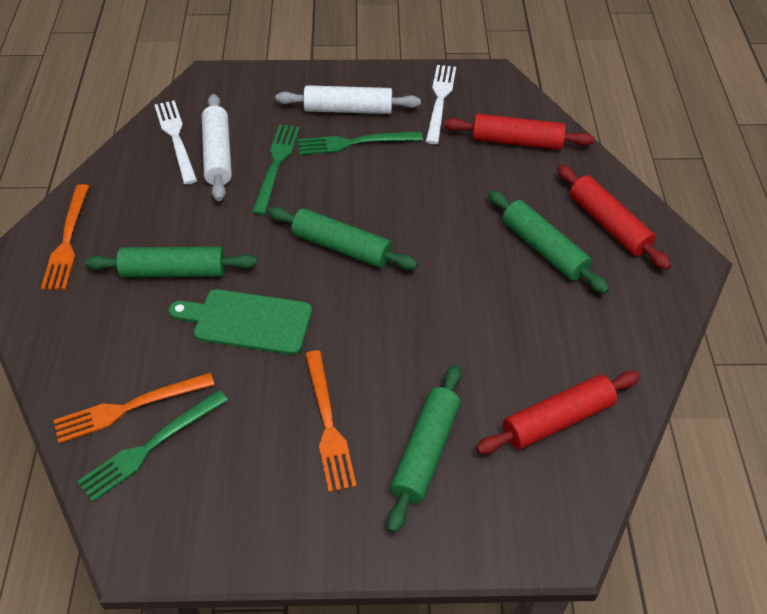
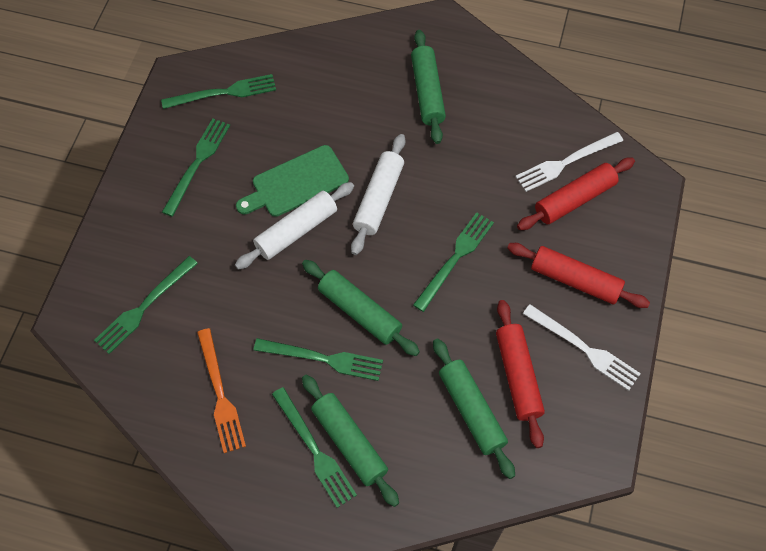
green fork: [78,390,228,502] [252,124,300,215] [297,131,423,155] = 3 -> [94,256,198,354] [161,74,276,109] [162,118,230,217] [254,338,383,381] [272,387,357,508] [413,212,494,312] = 6
orange fork: [41,184,89,290] [53,373,214,443] [305,350,357,492] = 3 -> [197,328,246,453] = 1

